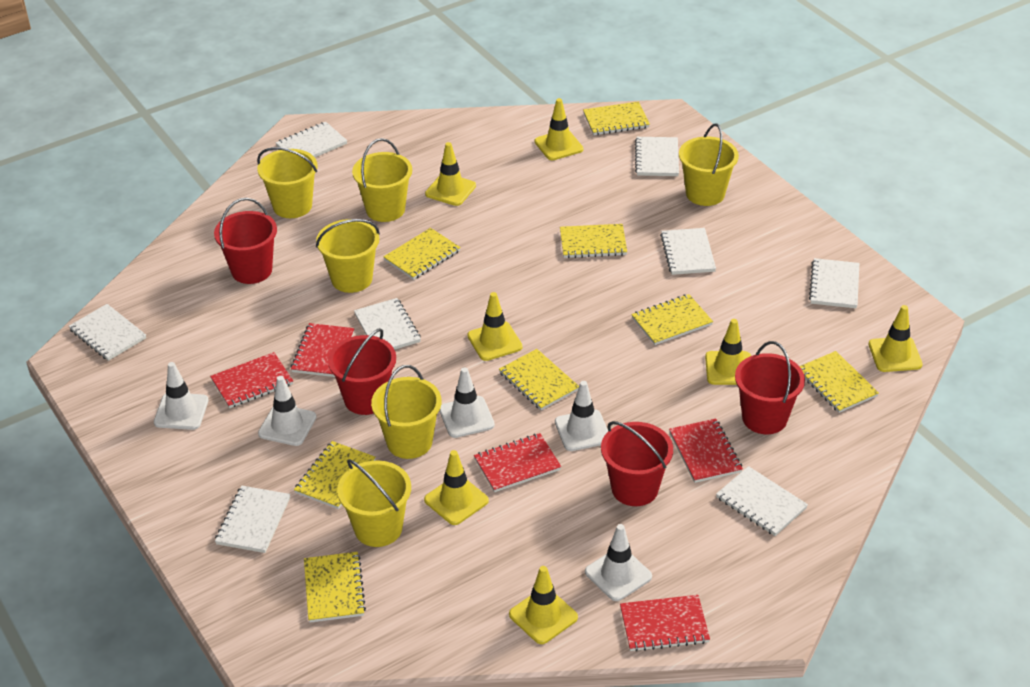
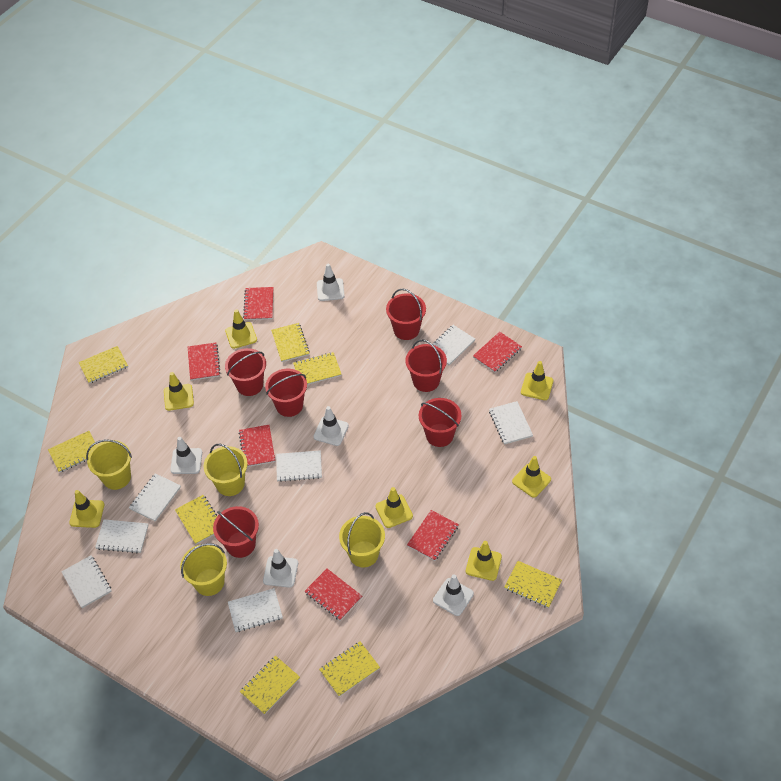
red bucket: [214,198,277,284] [328,328,396,415] [601,421,673,506] [735,341,805,434] = 4 -> [213,506,259,558] [225,348,266,396] [265,369,307,417] [386,288,426,340] [405,340,447,392] [419,398,462,447] = 6
red notebook: [210,352,293,408] [291,323,355,377] [474,433,562,492] [620,595,710,652] [669,419,743,483] = 5 -> [188,342,221,381] [239,425,275,467] [243,287,274,320] [304,569,362,620] [407,510,459,561] [473,332,522,373] = 6
white notebook: [69,304,146,361] [215,486,290,553] [276,122,347,157] [354,298,421,350] [635,137,679,176] [660,228,716,275] [716,466,808,536] [809,258,859,308] = 8 -> [61,555,112,608] [95,519,148,553] [129,473,181,522] [228,588,283,632] [276,450,322,482] [433,325,475,365] [489,401,533,445] = 7
yellow bucket: [257,147,317,218] [316,219,380,293] [337,459,411,547] [352,138,412,222] [371,365,442,459] [679,123,739,206] = 6 -> [86,440,132,490] [180,543,227,596] [204,444,248,496] [339,512,385,567] = 4

